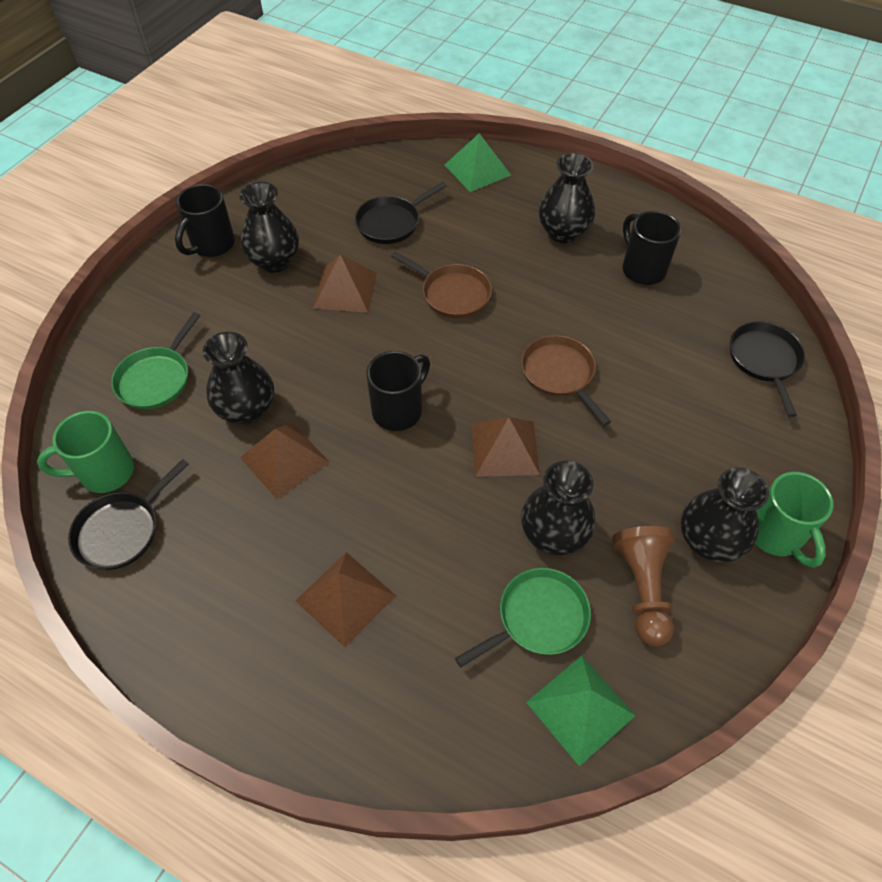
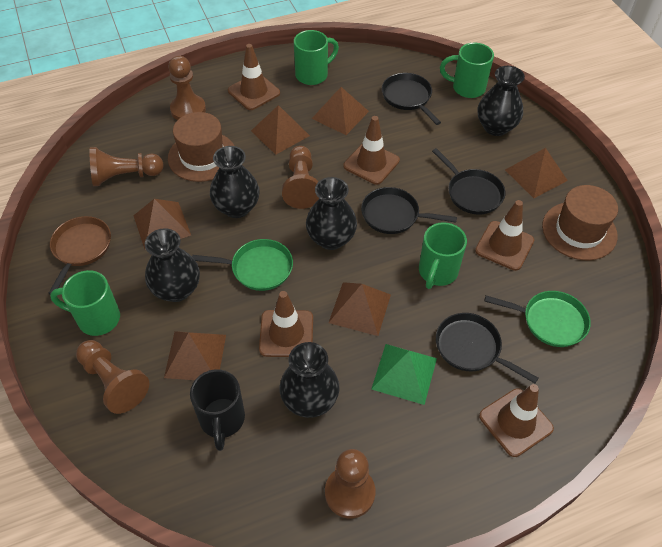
black mug: [175,184,235,257] [366,351,430,431] [623,211,681,285] = 3 -> [190,369,245,451] = 1
black pan: [68,459,189,570] [355,182,447,244] [730,322,805,417] = 3 -> [361,187,457,234] [382,73,441,125] [432,148,505,214] [436,313,538,383] = 4
brown hat: none = 0 -> [168,112,234,182] [542,185,618,260] = 2
brown pan: [391,251,492,318] [521,335,611,426] = 2 -> [48,216,111,294] = 1
brown pawn: [612,526,675,646] = 1 -> [76,340,150,414] [90,147,164,186] [168,56,206,120] [282,146,319,209] [325,449,376,518] = 5
brown pyramid: [240,423,330,499] [295,552,396,647] [313,255,377,313] [472,417,540,477] = 4 -> [133,199,191,250] [164,331,226,380] [251,105,310,155] [312,87,369,135] [329,282,391,336] [505,148,568,198] = 6
brown traffic cone: none = 0 -> [228,44,280,110] [259,291,313,357] [344,116,400,185] [475,200,534,271] [479,384,554,457] = 5
green mug: [37,411,134,493] [755,472,834,568] = 2 -> [50,270,120,336] [294,30,339,85] [419,222,467,289] [440,43,494,98] = 4
green pyramid: [445,133,511,192] [526,656,636,767] = 2 -> [371,344,437,405] = 1

